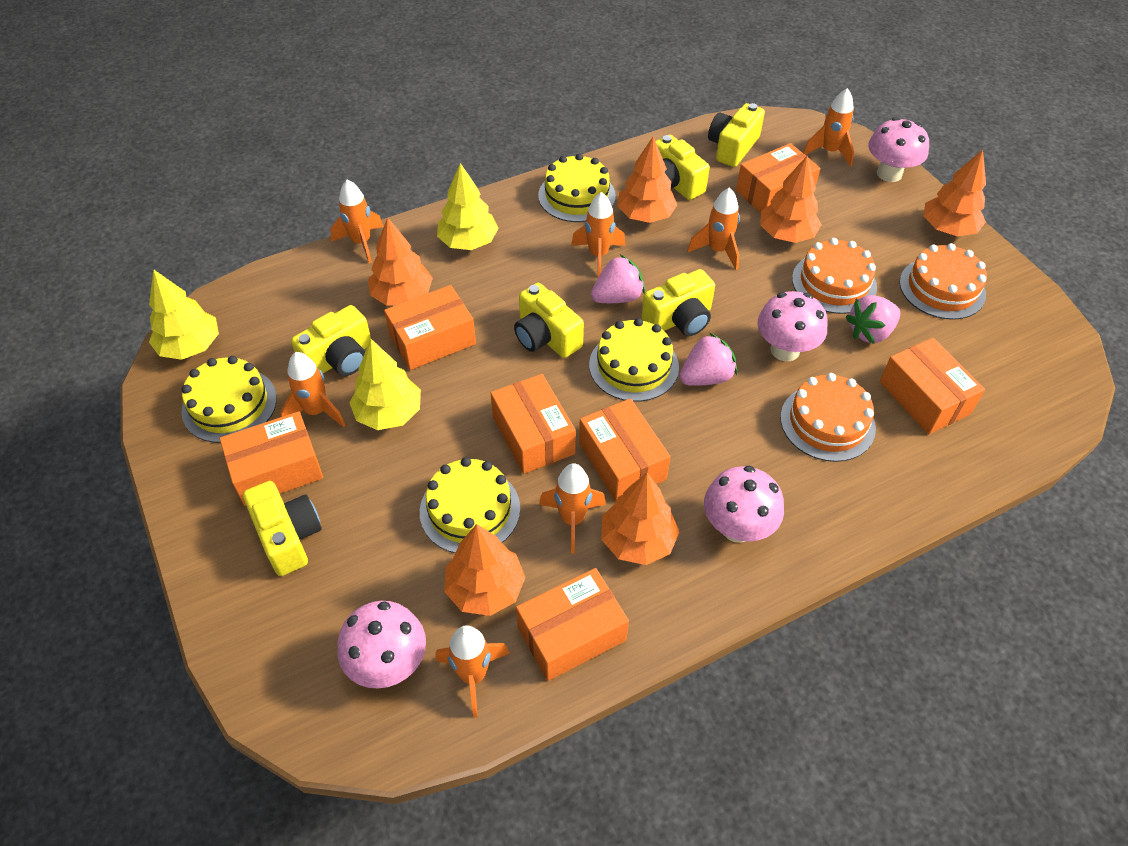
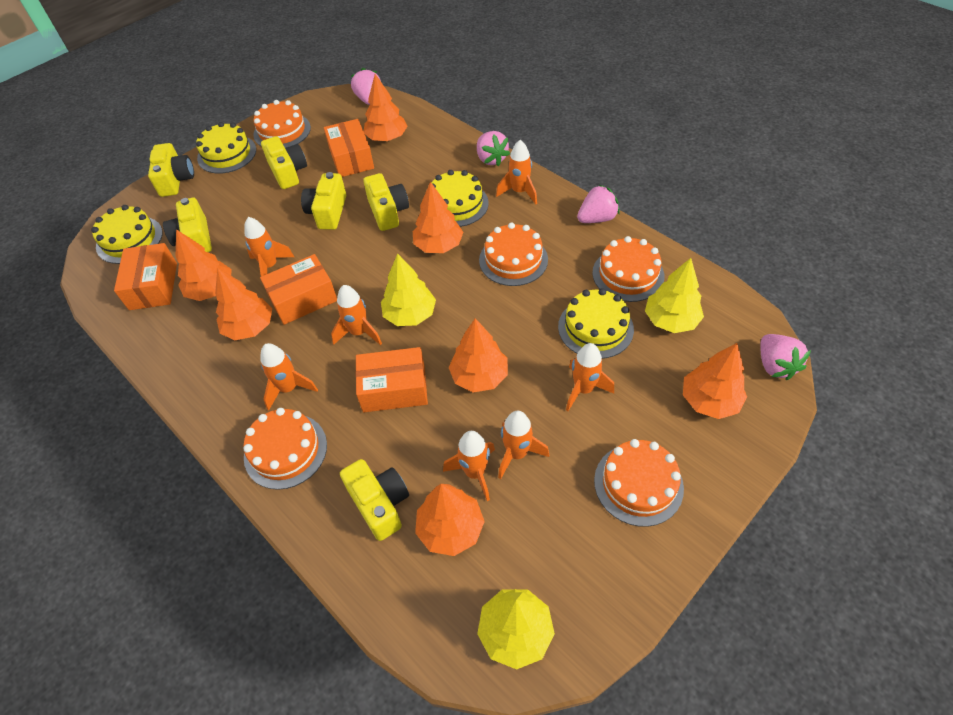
orange box: [220,411,323,506] [384,285,476,370] [491,374,576,474] [516,568,629,681] [579,398,670,501] [736,143,820,213] [880,338,985,434] = 7 -> [114,243,177,310] [260,254,337,325] [324,119,374,177] [356,347,428,412] = 4
orange cake: [780,373,876,462] [792,238,877,314] [900,243,987,320] = 3 -> [243,408,327,490] [253,100,311,148] [479,223,548,286] [592,236,664,302] [594,439,684,527] = 5
orange tree: [368,217,433,306] [444,524,526,616] [601,473,679,565] [617,136,677,223] [760,156,822,243] [923,150,986,237] = 6 -> [176,229,231,301] [215,268,272,340] [364,74,408,141] [413,182,463,253] [415,484,485,556] [449,318,508,393] [683,343,747,419] = 7
pink mushroom: [337,601,426,688] [704,466,784,543] [757,291,828,361] [868,117,929,182] = 4 -> none = 0
pink strawberry: [591,255,645,303] [680,333,737,386] [846,295,900,344] = 3 -> [351,68,381,105] [477,131,510,166] [577,185,619,223] [760,334,811,380] = 4

